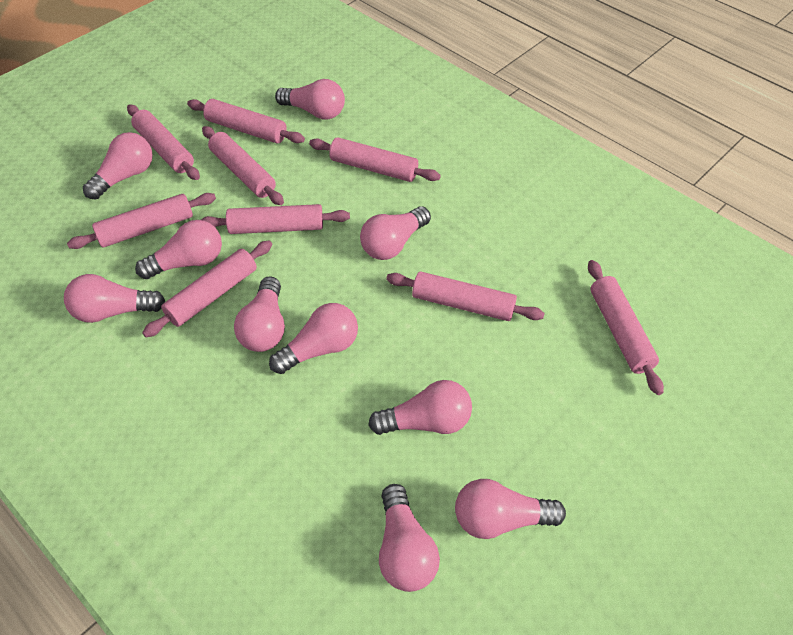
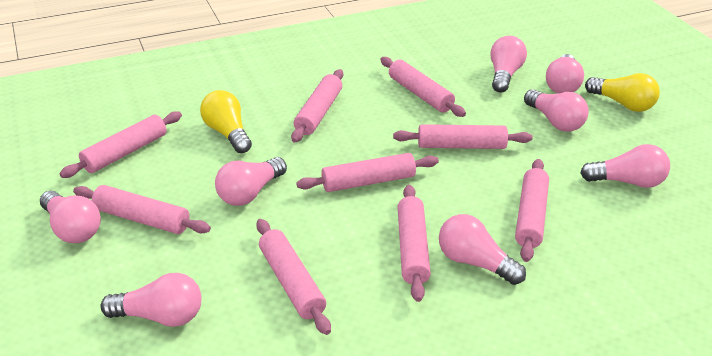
pink light bulb: [64,274,165,323] [83,132,153,199] [135,220,222,279] [234,276,285,352] [269,303,358,374] [275,79,345,120] [360,206,431,260] [368,380,472,435] [379,484,440,592] [455,479,566,539] = 10 -> [40,191,101,243] [101,273,202,327] [215,157,287,206] [439,214,526,285] [490,36,527,92] [524,89,589,132] [546,54,584,93] [580,144,670,188] = 8
yellow light bulb: none = 0 -> [200,90,252,153] [585,73,660,112] = 2

